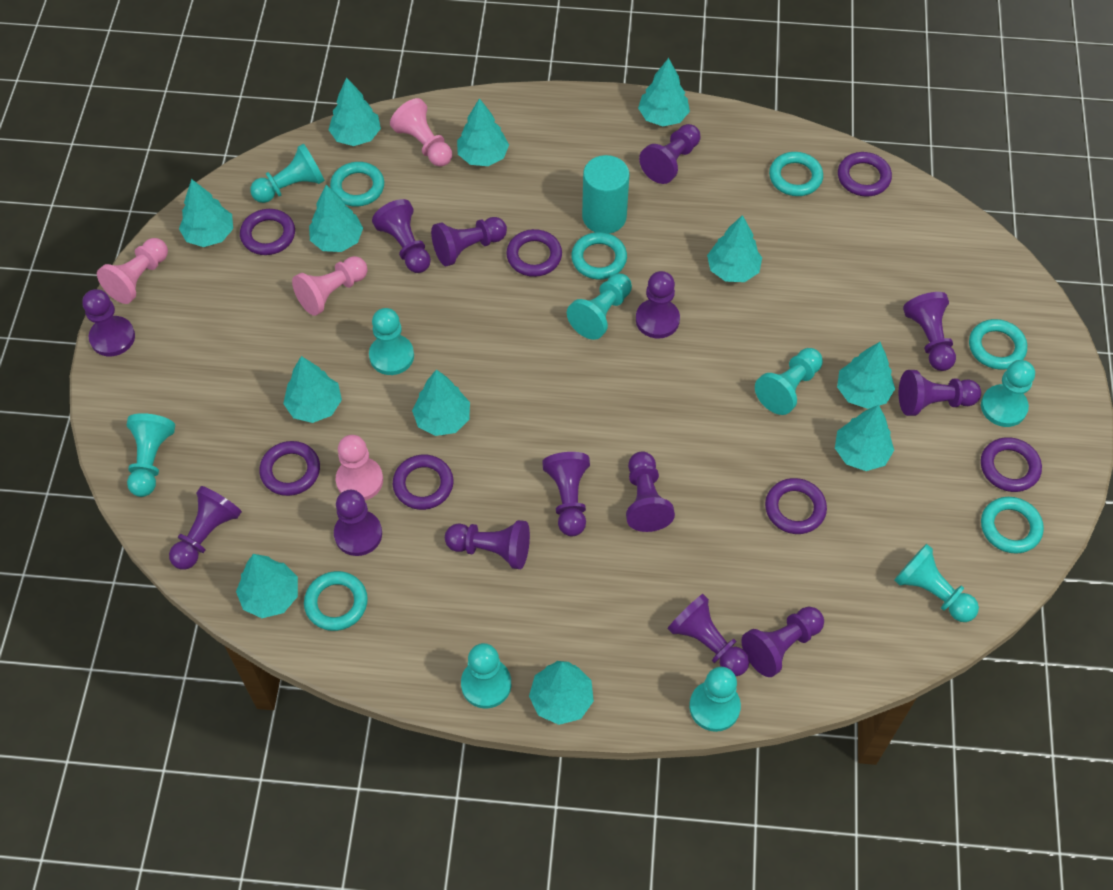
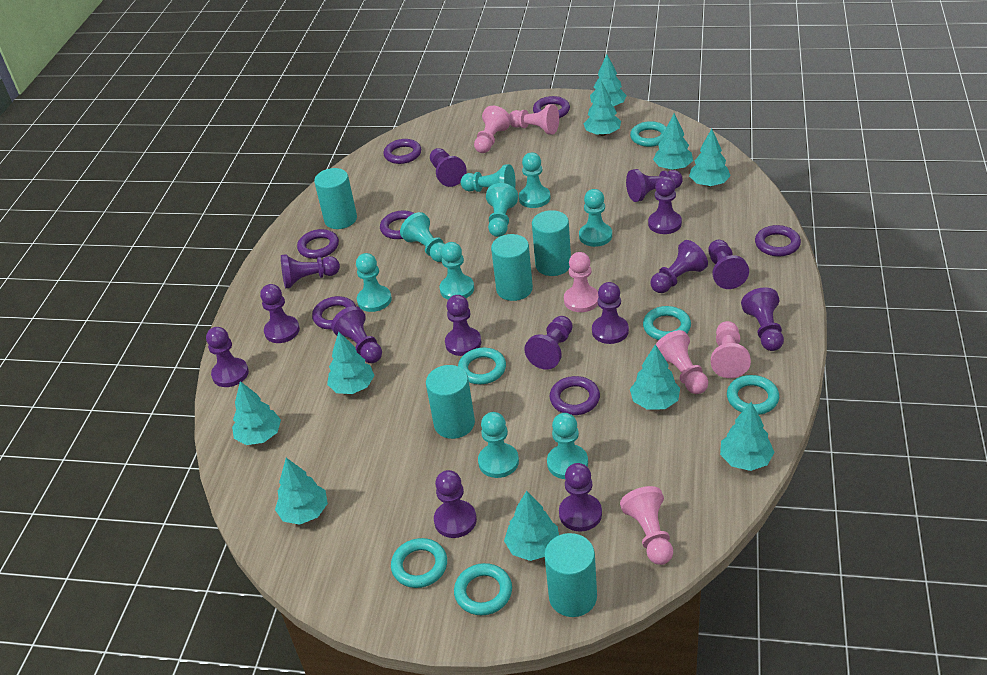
pink pawn: [97,238,168,304] [292,256,367,316] [336,435,383,500] [390,98,452,167] = 4 -> [474,106,511,153] [509,104,559,134] [564,252,599,312] [620,486,673,565] [656,330,708,394] [711,321,751,378] = 6
purple pawn: [82,289,135,356] [169,486,242,570] [334,490,382,556] [372,199,431,273] [431,217,507,266] [445,520,530,569] [542,452,590,536] [626,452,675,532] [636,271,680,339] [639,124,700,184] [668,594,750,676] [741,607,824,677] [899,370,981,416] [903,292,956,371] = 14 -> [206,327,249,387] [260,284,300,343] [281,254,340,289] [331,306,382,363] [430,148,467,187] [434,470,477,538] [445,295,481,356] [525,316,573,370] [559,463,602,532] [592,282,629,344] [626,169,683,202] [648,176,682,234] [650,240,708,293] [708,240,749,289] [741,287,784,351] = 15
turquoise cylinder: [582,155,630,234] = 1 -> [314,168,357,229] [426,365,475,439] [491,234,533,301] [532,210,571,276] [544,533,597,617] = 5
turquoise tree: [179,179,233,247] [236,554,298,618] [283,356,342,423] [309,185,363,252] [329,77,381,146] [412,369,470,436] [457,98,509,166] [529,661,594,725] [638,58,690,126] [707,215,762,282] [835,405,894,471] [837,342,895,409] = 12 -> [232,381,281,445] [275,458,328,525] [327,332,375,394] [504,491,559,561] [583,81,621,136] [590,54,627,106] [630,344,680,410] [653,114,693,170] [689,129,731,186] [720,402,774,471] = 10

